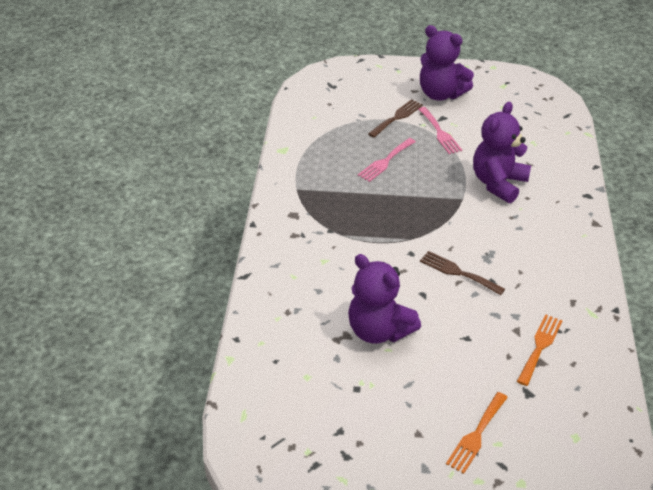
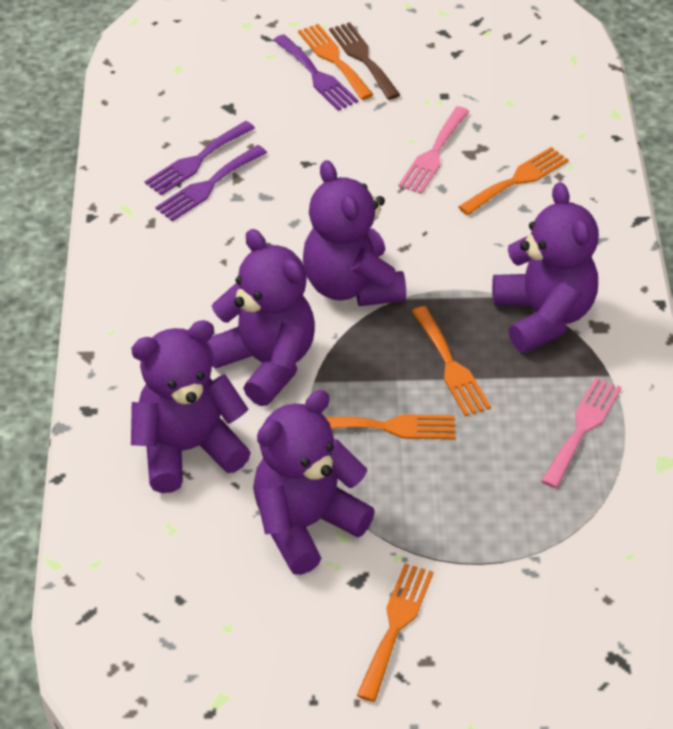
brown fork: [368,99,423,138] [420,251,505,295] = 2 -> [329,22,400,100] = 1
orange fork: [446,392,508,474] [517,314,562,386] = 2 -> [298,24,374,100] [325,414,455,439] [357,563,434,702] [411,306,491,416] [458,147,569,215] = 5
purple fork: none = 0 -> [145,121,255,195] [155,145,267,222] [274,34,358,111] = 3
purple teddy bear: [348,254,421,343] [420,25,474,101] [473,102,531,203] = 3 -> [131,320,251,493] [206,229,315,406] [253,390,375,575] [303,160,406,306] [492,182,599,353] = 5

